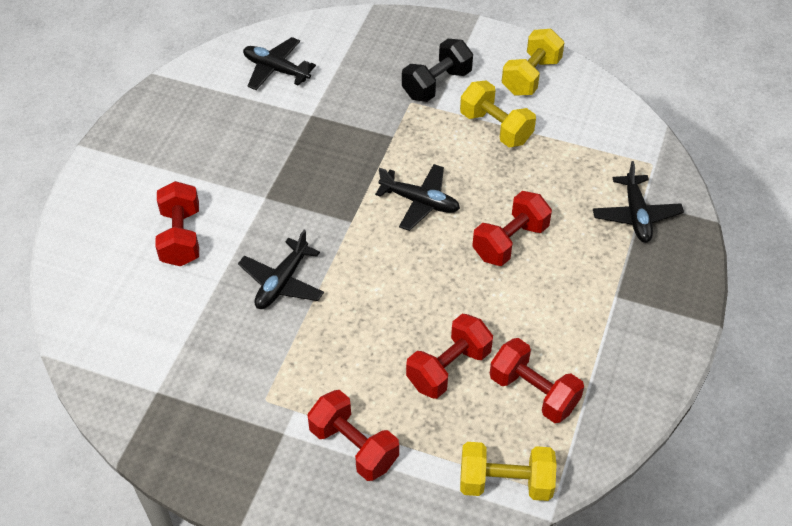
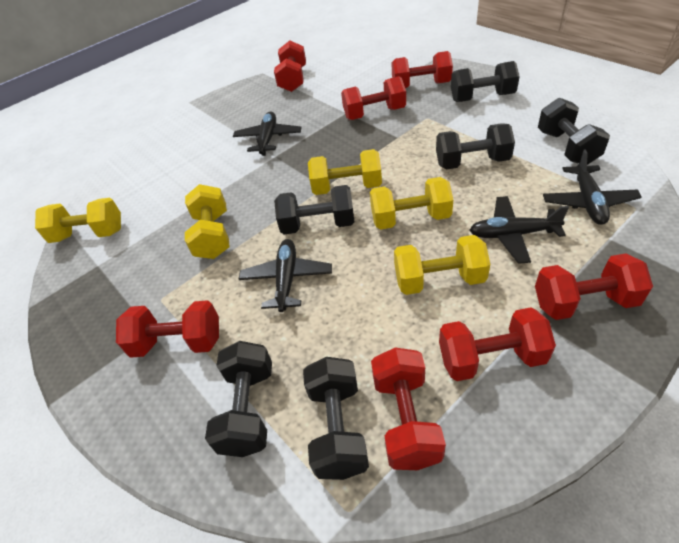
black dumbbell: [402,39,473,102] = 1 -> [205,341,272,457] [274,185,355,234] [303,357,369,480] [436,123,515,170] [451,61,520,102] [538,98,610,165] = 6
red dumbbell: [155,181,199,266] [307,390,399,481] [406,314,493,399] [472,191,552,266] [490,338,584,423] = 5 -> [116,300,219,358] [274,41,306,92] [341,76,406,120] [371,347,446,470] [392,51,453,88] [439,307,556,381] [535,253,653,320] = 7
yellow dumbbell: [460,80,536,147] [460,442,557,501] [502,29,565,95] = 3 -> [35,198,121,243] [185,184,230,259] [308,149,382,195] [370,177,453,230] [394,235,490,295] = 5

